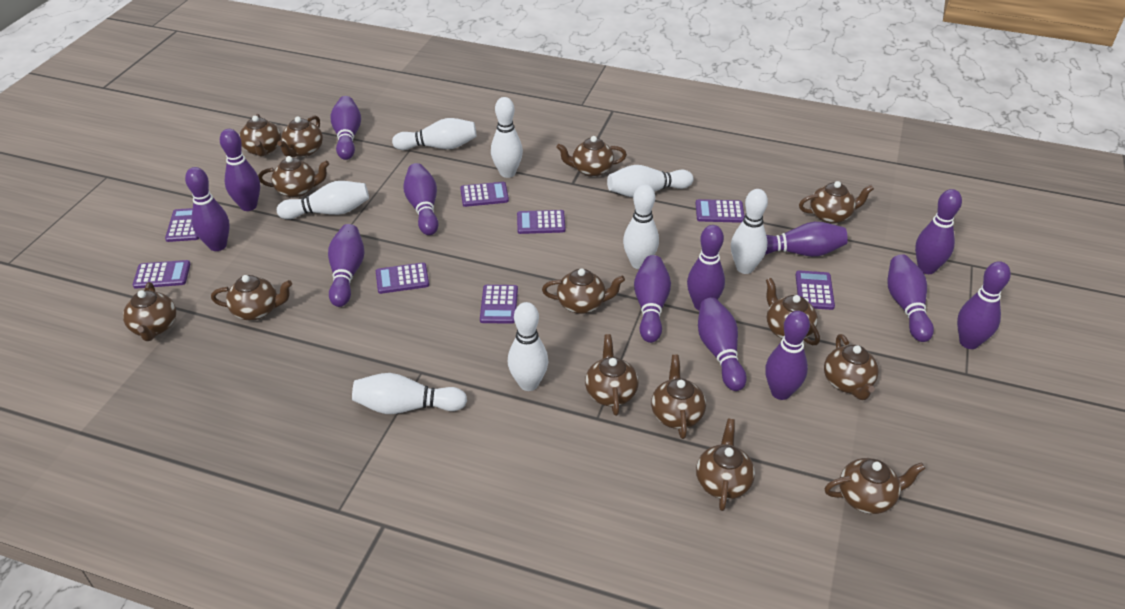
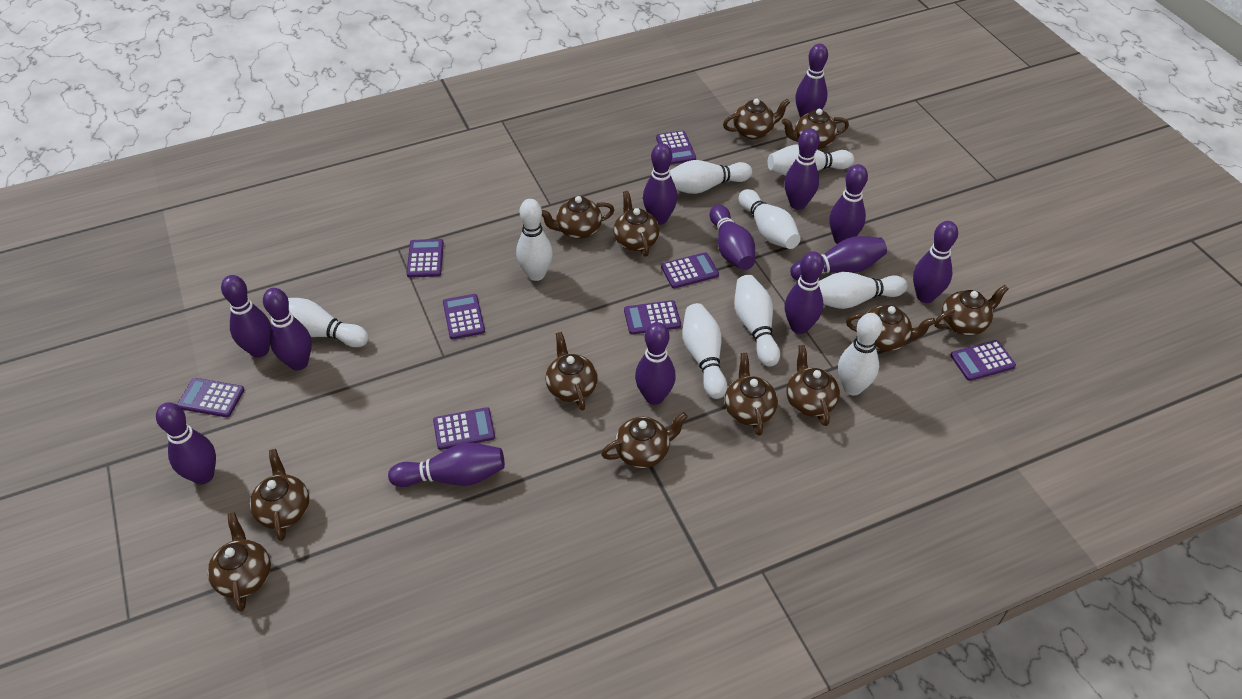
brown teapot: [123,282,176,341] [211,275,292,320] [239,114,281,157] [258,156,329,198] [277,115,323,157] [542,268,625,314] [557,136,627,177] [585,334,639,416] [651,355,706,439] [696,418,755,511] [766,278,820,345] [799,181,874,224] [824,334,879,400] [824,458,925,514] = 14 -> [208,512,271,612] [250,449,309,541] [542,196,614,239] [545,332,598,411] [601,412,688,468] [613,191,659,256] [723,99,790,140] [725,353,778,436] [782,109,849,150] [786,345,840,426] [846,305,935,351] [934,285,1009,336] = 12
white bowling pin: [277,181,369,219] [352,373,467,414] [392,118,477,150] [491,97,523,178] [508,302,549,391] [607,165,693,197] [623,184,659,269] [731,189,768,274] = 8 -> [268,298,369,347] [516,199,553,281] [669,160,752,194] [682,303,727,399] [734,275,780,367] [739,189,801,249] [768,144,854,176] [819,272,907,309] [838,313,883,395] = 9

